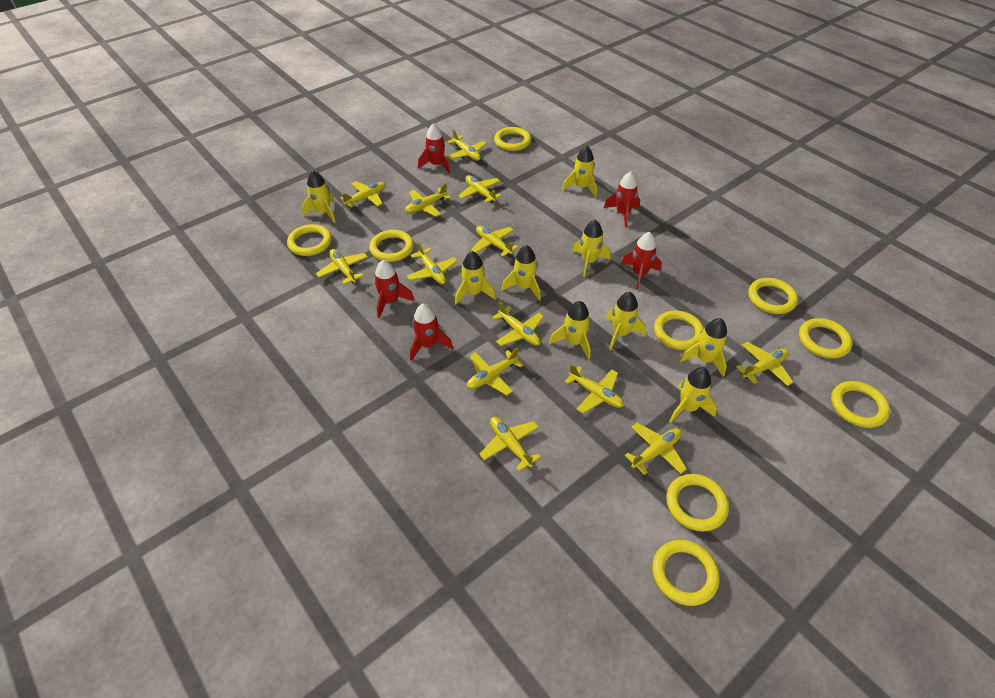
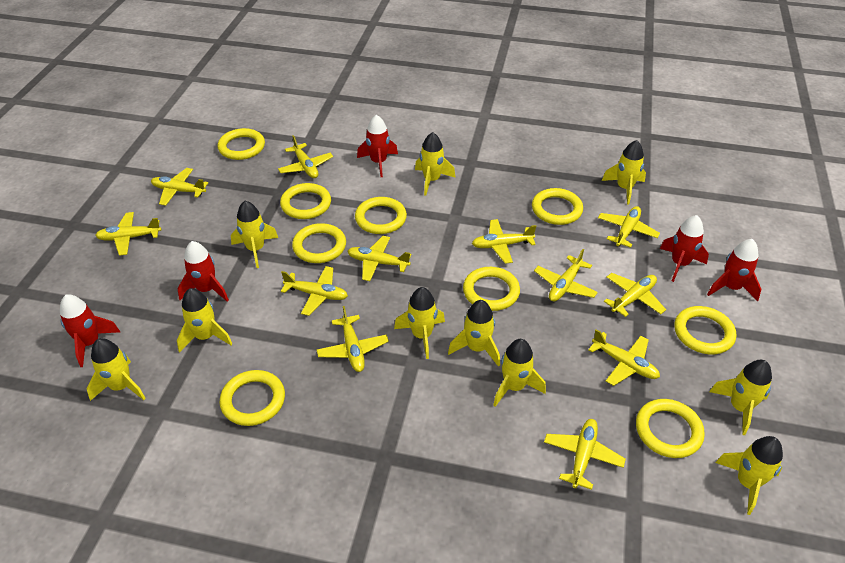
yellow plane: [316,249,368,284] [340,181,386,207] [405,183,451,217] [407,242,458,284] [447,129,487,161] [458,175,502,203] [467,348,523,395] [471,226,518,257] [479,417,541,471] [492,302,544,346] [564,364,624,414] [624,423,687,475] [736,342,794,386] = 13 -> [95,212,161,256] [151,168,208,206] [278,135,333,178] [281,266,348,316] [317,306,389,372] [348,236,411,281] [472,219,536,264] [534,249,598,301] [544,419,626,490] [588,329,660,386] [598,206,660,248] [604,273,666,317] = 12
yellow rocket: [302,171,335,223] [455,251,496,304] [502,245,541,300] [549,301,590,359] [562,146,597,197] [572,220,610,277] [606,292,646,350] [669,367,717,423] [679,318,727,377] = 9 -> [86,338,146,401] [177,288,232,353] [231,201,278,268] [394,287,445,359] [415,132,456,196] [448,300,500,367] [493,339,546,407] [602,140,646,205] [709,360,772,435] [715,436,783,515] = 10

